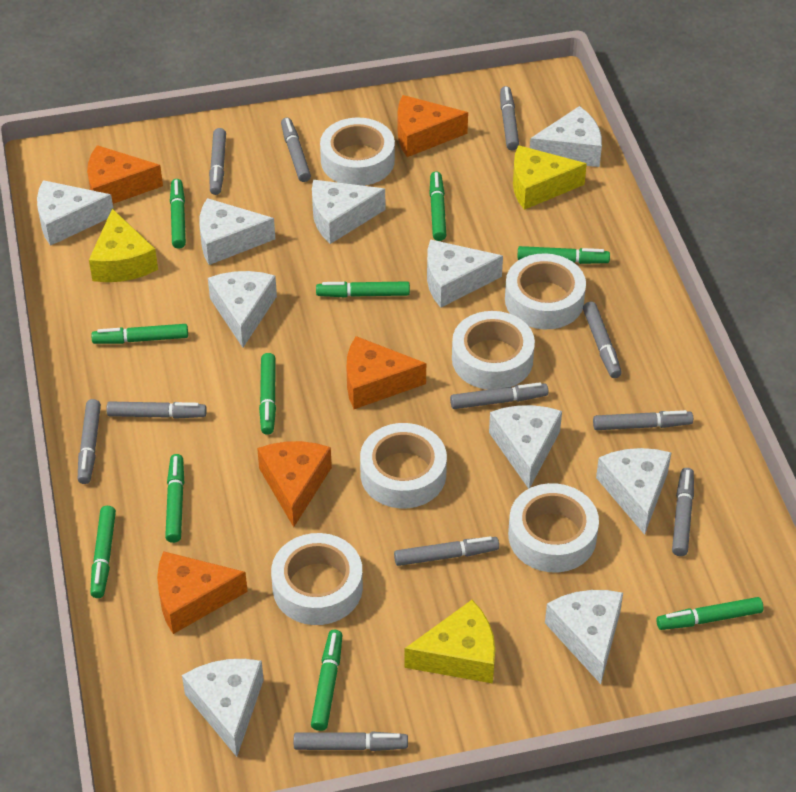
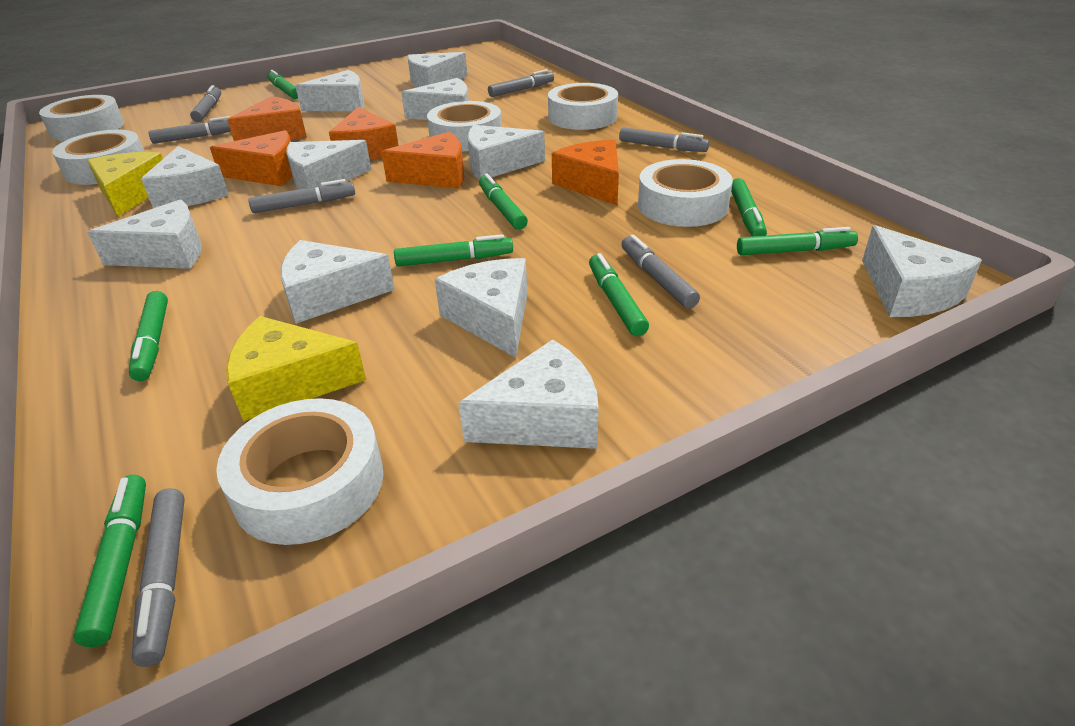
green marker: [90,506,116,598] [91,324,188,344] [165,454,184,543] [170,179,186,249] [259,353,276,435] [311,630,342,731] [316,281,410,298] [429,171,446,241] [517,246,610,264] [656,597,763,630] = 10 -> [73,475,146,647] [129,291,168,381] [268,70,298,99] [394,234,513,266] [479,173,528,230] [589,253,649,336] [731,178,767,236] [737,227,858,255] = 8
grey marker: [78,399,101,484] [106,401,207,419] [209,128,226,195] [281,118,311,182] [294,731,408,751] [394,536,499,566] [450,382,548,409] [500,86,519,151] [583,302,622,378] [593,410,693,430] [672,468,694,556] = 11 -> [132,488,185,667] [149,116,231,144] [190,85,221,122] [248,179,355,213] [488,69,554,97] [619,127,709,152] [621,235,700,309] = 7
white cheese: [37,180,114,246] [182,659,264,757] [199,198,275,265] [208,271,277,348] [312,180,385,244] [427,239,503,308] [489,405,562,489] [530,106,602,167] [545,590,623,684] [596,448,672,535] = 10 -> [87,200,202,269] [141,146,229,208] [281,240,395,324] [287,140,372,190] [295,70,364,111] [401,78,469,120] [408,52,467,88] [435,258,527,358] [458,340,599,449] [467,125,545,180] [862,225,982,317] = 11
yellow cheese: [89,209,158,282] [405,600,495,684] [513,145,587,210] = 3 -> [87,152,163,217] [226,316,366,422] = 2

